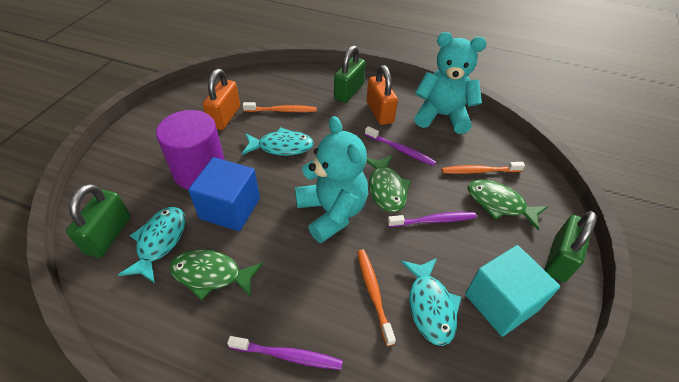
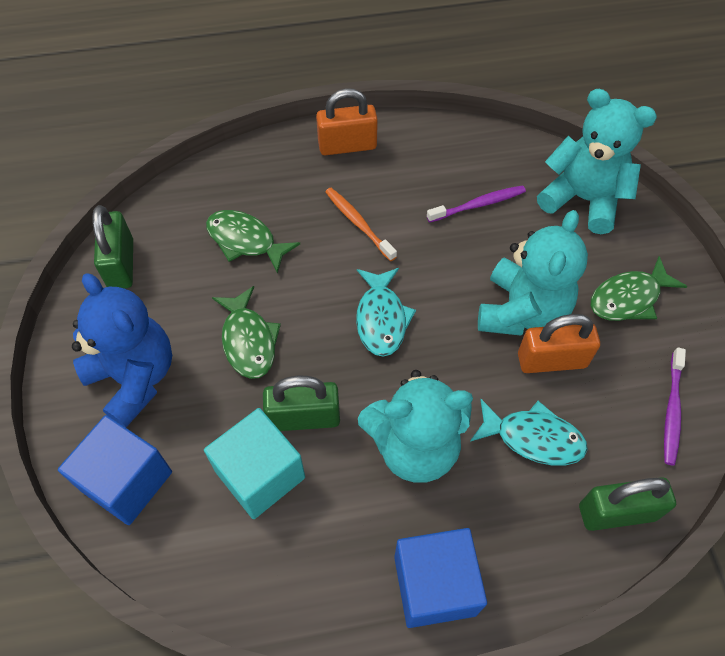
blue cube: [188,157,260,231] = 1 -> [58,415,172,525] [394,528,487,628] = 2
blue teddy bear: none = 0 -> [72,273,172,427] = 1
orange toothbrush: [243,102,317,112] [357,249,396,346] [441,162,525,174] = 3 -> [325,188,397,261] = 1
purple cylinder: [156,110,225,189] = 1 -> none = 0
purple toothbrush: [227,336,343,370] [365,126,436,166] [387,212,477,227] = 3 -> [427,185,526,223] [664,347,686,466] = 2
turquoise fish: [118,207,185,283] [242,127,314,156] [401,258,461,346] = 3 -> [356,268,416,357] [470,399,588,466] = 2
turquoise teddy bear: [295,116,368,243] [414,32,486,134] = 2 -> [358,370,473,483] [478,210,588,336] [537,89,657,234] = 3

